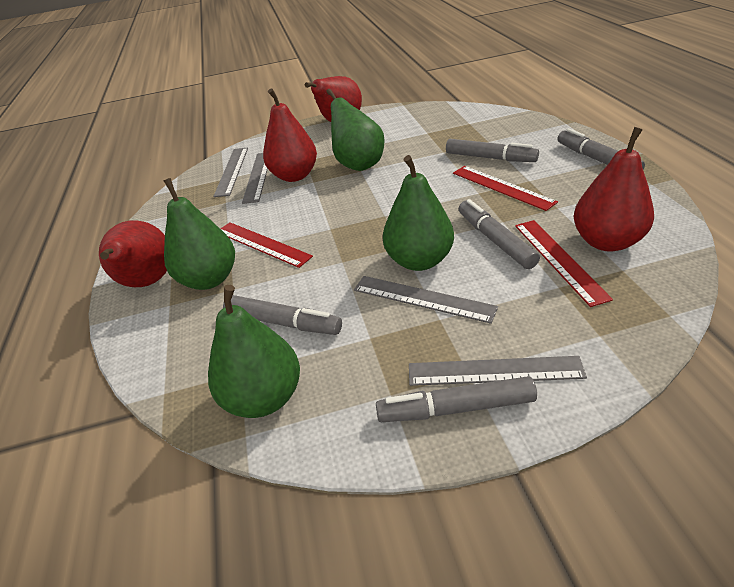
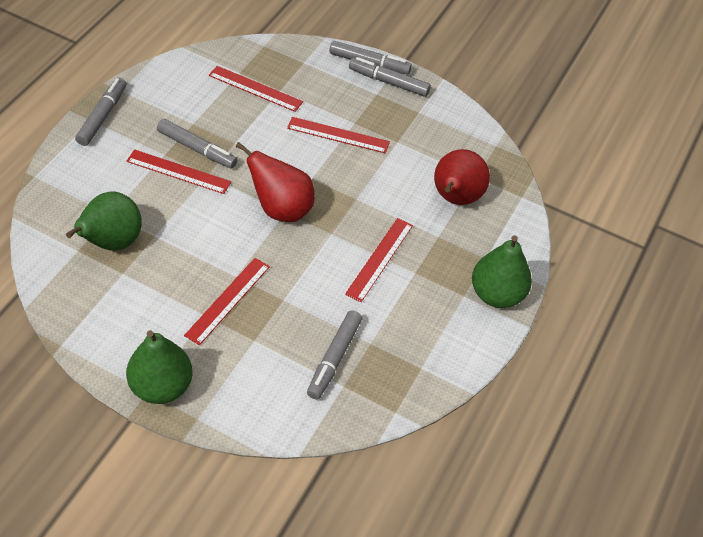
green pear: [163,178,235,290] [208,285,300,418] [326,89,385,171] [383,155,454,271] = 4 -> [66,192,142,251] [126,330,193,404] [472,235,532,308] = 3
grey ruler: [213,147,248,197] [242,153,268,204] [354,276,498,324] [409,356,587,386] = 4 -> none = 0
red pear: [99,220,167,287] [263,88,317,182] [305,76,362,122] [573,127,654,252] = 4 -> [235,142,315,222] [434,149,490,205] = 2
red ruler: [221,222,313,268] [453,166,558,211] [515,220,613,307] = 3 -> [126,149,231,194] [184,258,270,345] [209,66,303,112] [287,117,390,154] [345,218,413,302] = 5

